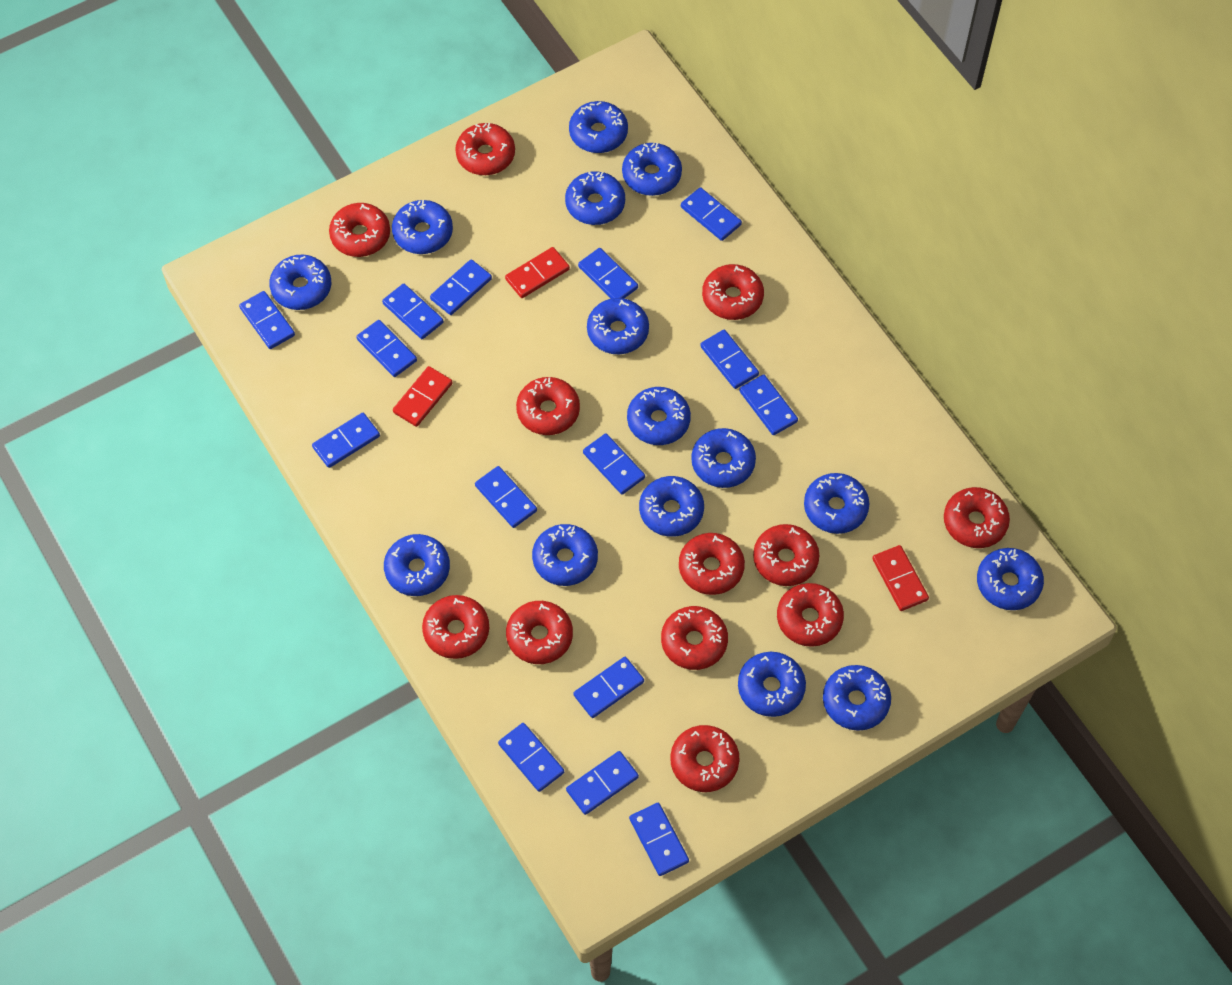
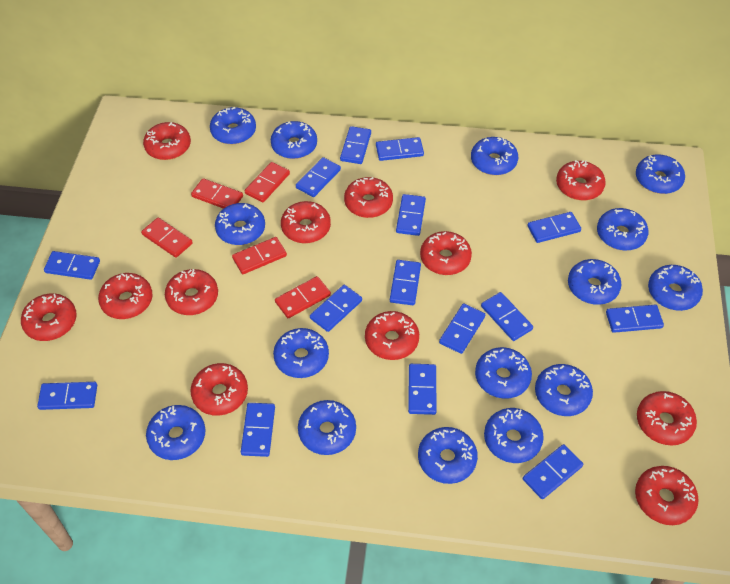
red domino: [393,366,453,427] [505,247,570,298] [872,545,929,611] = 3 -> [141,218,193,258] [191,178,243,209] [232,237,287,274] [245,162,290,202] [275,276,331,318] = 5

